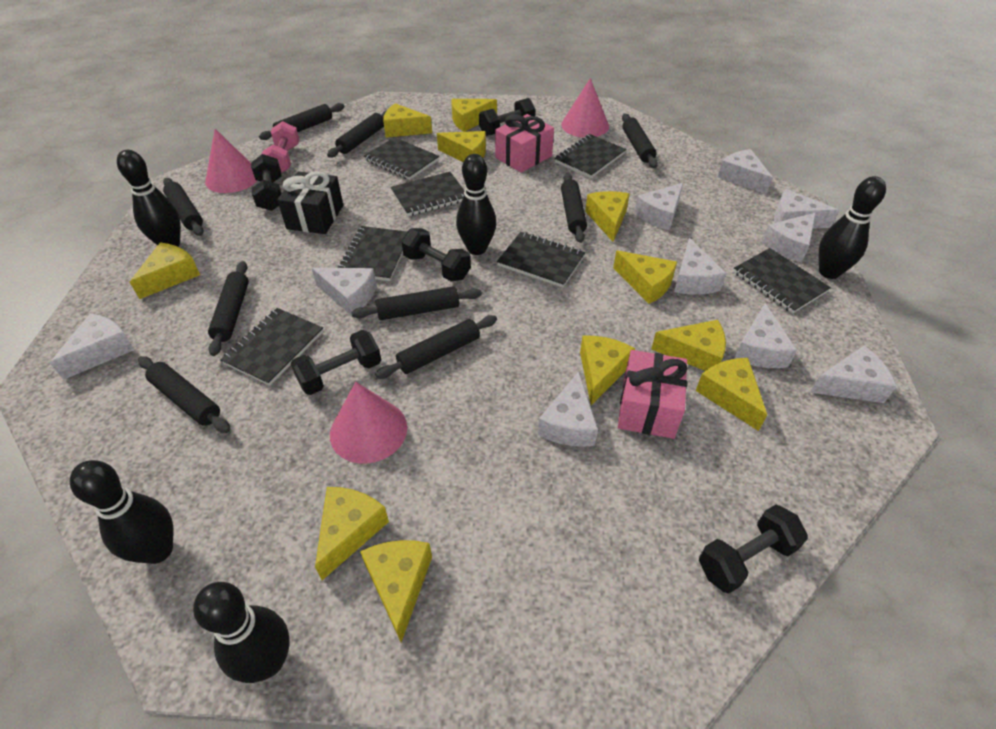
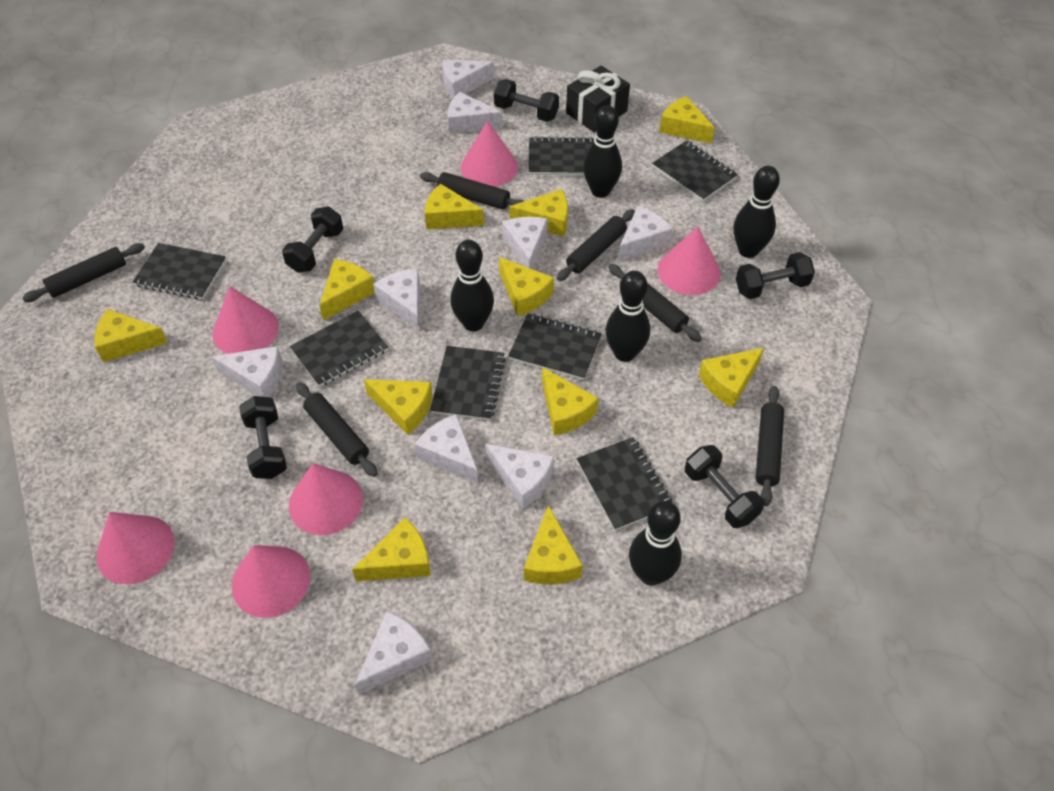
black rolling pin: [138,356,230,433] [163,178,204,236] [208,261,249,356] [259,103,345,140] [327,110,387,158] [351,286,482,320] [375,315,497,379] [561,173,587,243] [622,114,658,168] = 9 -> [22,243,145,302] [296,382,378,477] [420,172,524,209] [557,209,635,281] [608,264,702,342] [755,386,784,506] = 6
pink cone: [205,129,257,193] [330,382,407,464] [561,78,609,138] = 3 -> [96,512,175,584] [213,286,279,354] [232,545,310,618] [289,463,363,535] [461,121,518,187] [658,227,720,295] = 6
pink dumbbell: [261,121,299,173] = 1 -> none = 0
pink gift: [495,114,554,173] [618,350,687,439] = 2 -> none = 0
white cheese: [50,313,134,380] [312,268,377,316] [538,371,598,447] [634,183,683,230] [674,238,727,295] [718,149,773,194] [734,303,797,368] [762,212,816,263] [774,189,839,229] [810,346,897,403] = 10 -> [211,346,283,397] [355,611,432,695] [373,268,420,331] [415,414,478,483] [442,59,495,98] [448,92,502,134] [485,444,554,509] [502,217,548,269] [618,206,673,262] = 9

